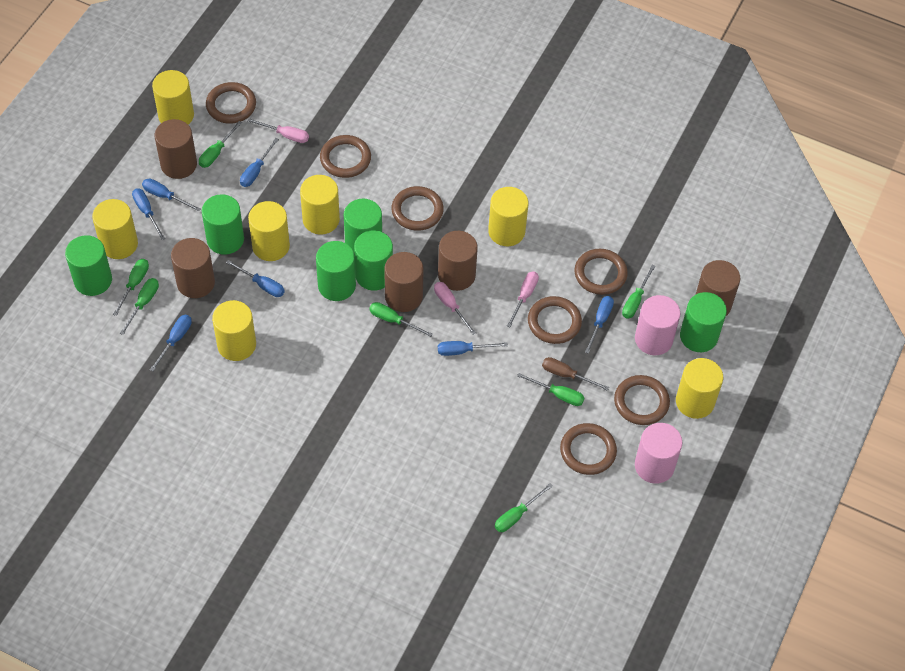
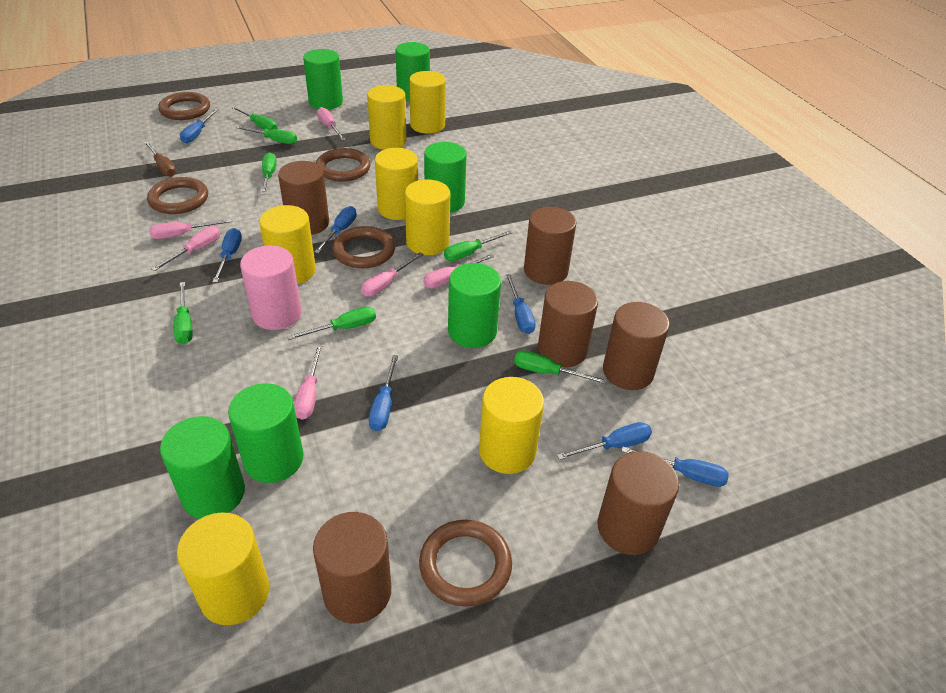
brown cylinder: [155,119,197,179] [171,238,215,298] [384,252,424,312] [438,231,478,291] [695,260,740,316] = 5 -> [278,161,329,235] [313,512,391,624] [524,207,576,285] [538,281,598,367] [597,451,679,555] [603,302,670,390] = 6
brown ring: [206,82,256,124] [320,135,371,178] [391,186,444,231] [528,296,582,344] [560,423,617,475] [574,249,628,295] [614,375,670,425] = 7 -> [147,177,208,214] [158,92,210,120] [316,148,371,182] [332,226,395,268] [419,520,512,607] = 5
pink cylinder: [635,295,680,356] [635,423,682,484] = 2 -> [240,245,302,330] = 1
pink screwdriver: [247,118,309,143] [434,282,476,335] [507,271,539,327] = 3 -> [149,219,232,239] [151,226,221,271] [294,344,323,420] [317,107,346,141] [361,252,423,297] [423,254,494,289] = 6

